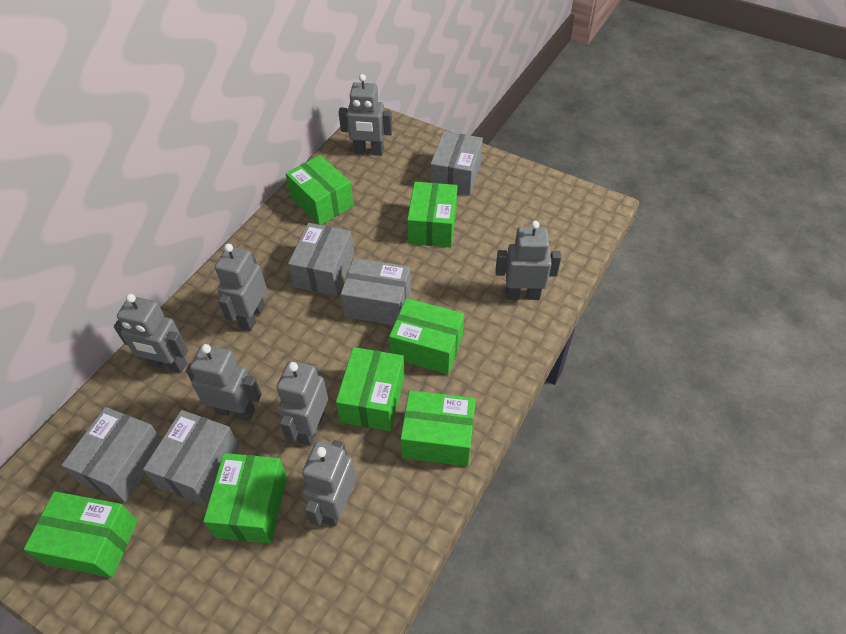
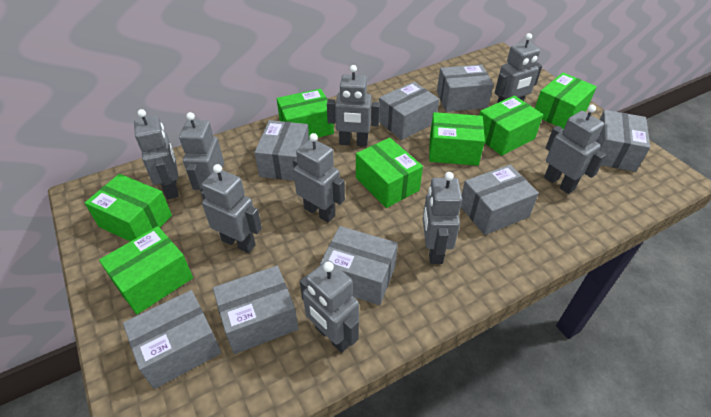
grey box: [61,407,162,502] [143,410,239,505] [288,223,354,296] [341,258,411,325] [431,131,483,195] = 5 -> [123,290,221,389] [213,265,299,354] [254,120,309,181] [320,226,398,305] [379,82,439,140] [437,64,494,112] [461,165,539,235] [596,110,650,172] = 8
grey robot: [114,294,188,373] [186,344,262,421] [215,244,267,331] [277,360,328,446] [302,440,356,526] [338,74,393,156] [496,221,561,300] = 7 -> [134,109,179,199] [179,112,224,192] [201,164,262,253] [293,133,345,223] [300,260,359,353] [327,65,380,147] [423,172,462,264] [495,33,542,103] [544,105,606,194] = 9

